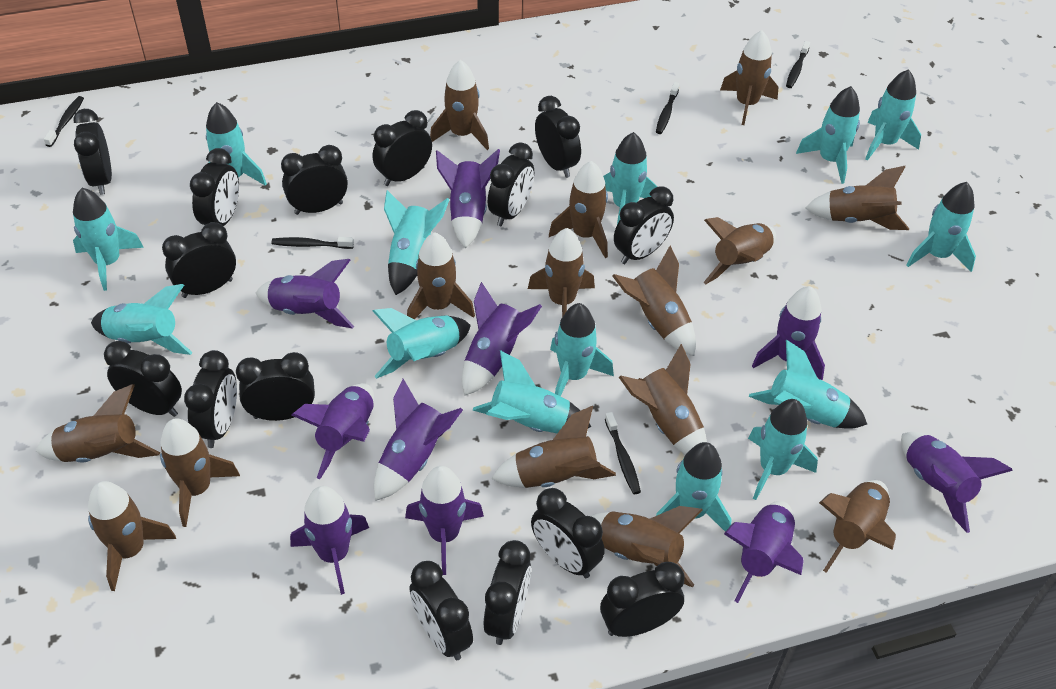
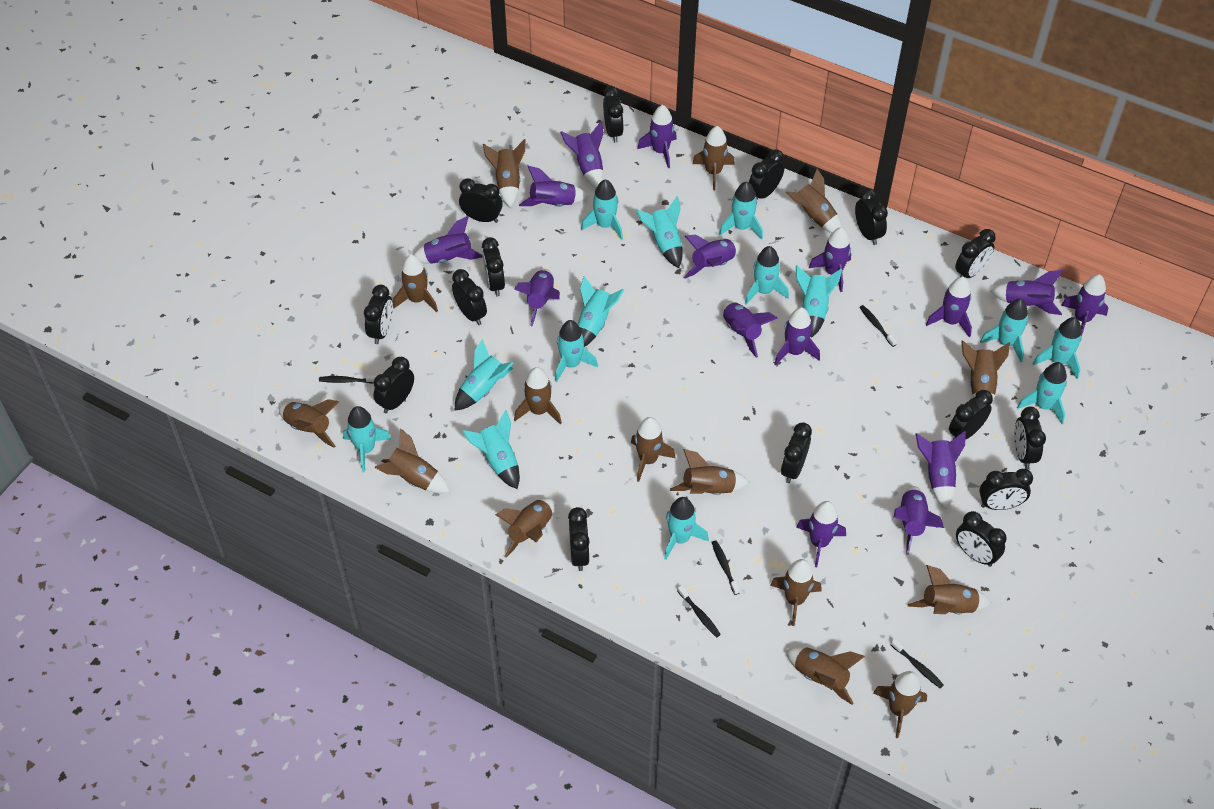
purple rocket: [256,259,355,328] [290,486,369,595] [292,383,374,479] [374,379,463,501] [405,466,484,575] [436,149,500,248] [462,282,542,396] [724,501,804,603] [752,286,825,380] [901,432,1013,533] = 10 -> [414,216,483,264] [514,269,560,326] [519,166,588,206] [560,121,604,189] [637,105,677,168] [684,235,741,279] [722,302,778,358] [774,307,820,365] [796,501,846,567] [809,227,851,292] [894,486,944,555] [916,431,966,509] [926,277,972,338] [990,270,1063,315] [1061,274,1108,336] = 15

